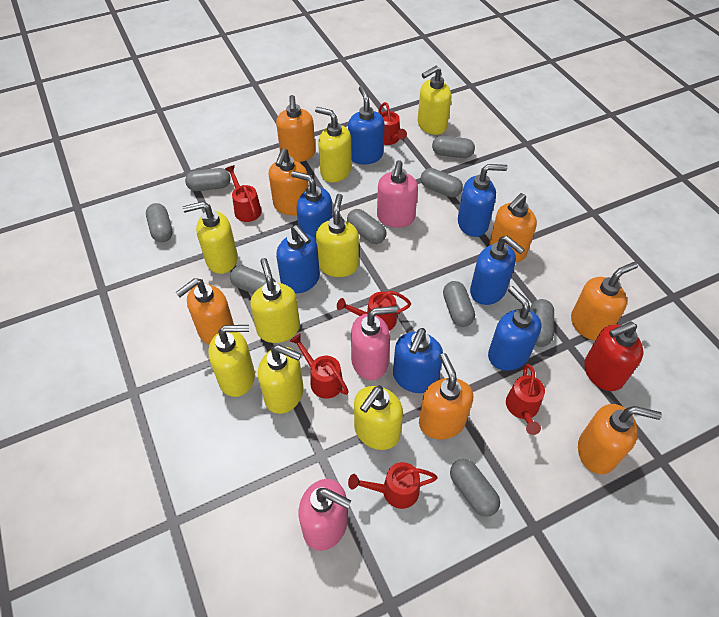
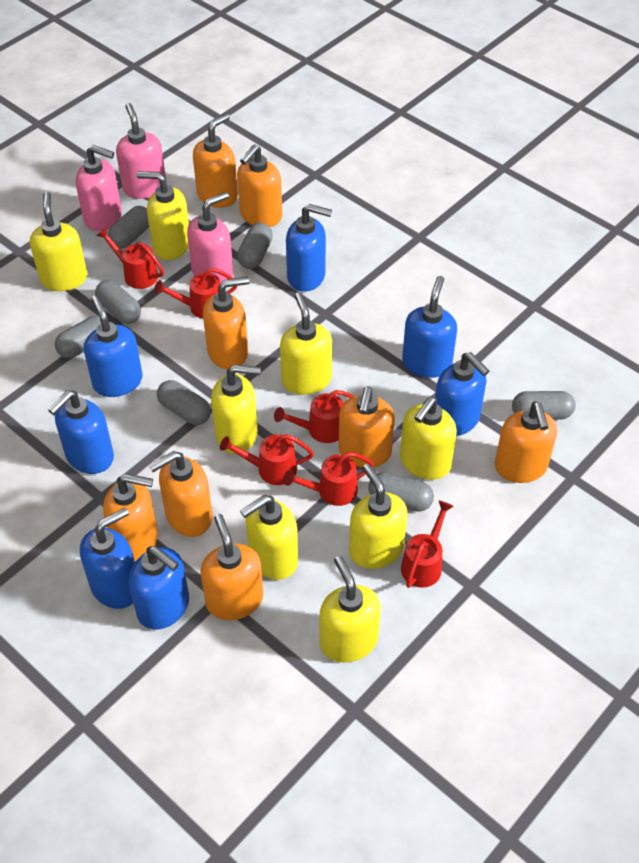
grey capsule: [146,203,173,242] [185,168,231,191] [230,266,276,294] [347,209,386,244] [421,168,463,197] [432,136,475,158] [443,281,475,327] [450,459,500,517] [530,299,554,347] = 9 -> [55,315,101,358] [95,280,141,324] [107,206,149,249] [157,380,211,425] [237,223,273,269] [368,472,434,512] [512,391,576,420] = 7
orange soap dispenser: [176,278,234,345] [269,148,309,215] [276,95,315,162] [419,353,473,439] [489,193,537,262] [571,262,638,341] [578,404,662,474] = 7 -> [103,474,158,562] [149,451,213,537] [193,113,238,208] [200,514,263,620] [203,277,249,369] [237,145,282,227] [338,386,395,467] [494,401,557,483] = 8
red soap dispenser: [584,321,643,391] = 1 -> none = 0

